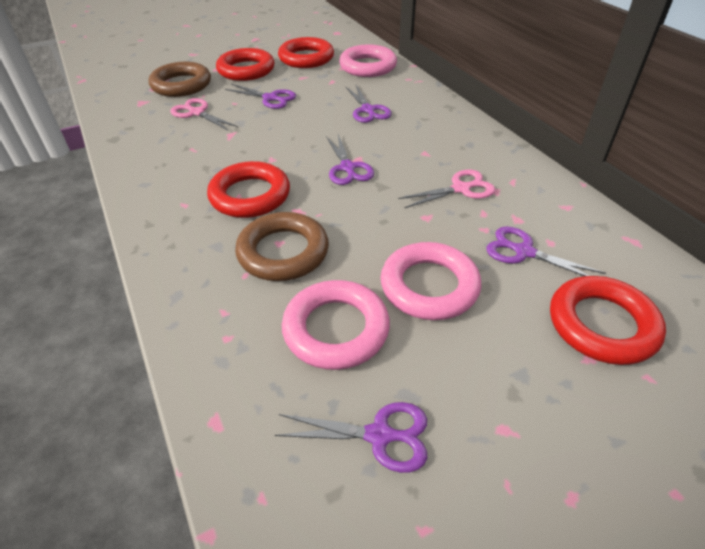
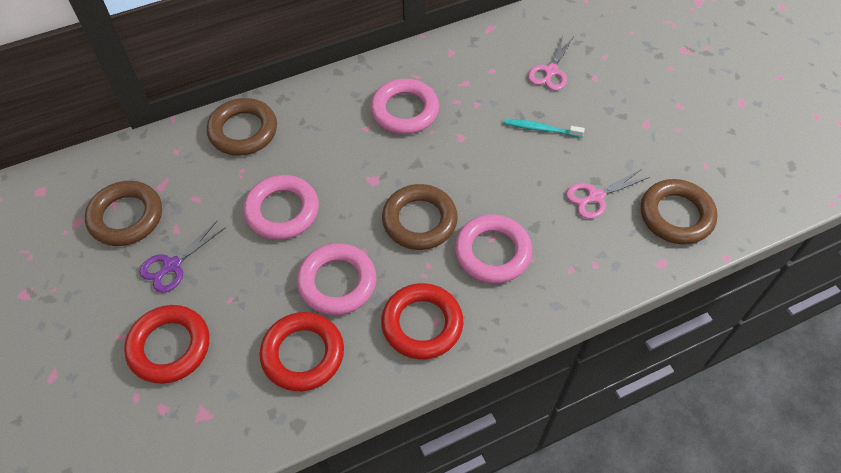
brown ring: [148,62,211,97] [235,212,329,281] = 2 -> [85,181,162,246] [206,98,277,156] [382,184,458,250] [641,179,718,245] = 4
pink ring: [282,280,390,370] [339,45,397,77] [380,242,481,320] = 3 -> [243,175,319,240] [297,243,376,315] [370,79,439,134] [455,214,532,283] = 4
purple scissors: [225,84,296,109] [275,402,427,473] [326,134,374,185] [346,85,392,123] [486,226,606,276] = 5 -> [139,221,226,293] = 1
red ring: [207,161,290,218] [216,48,275,81] [278,37,334,68] [550,276,666,365] = 4 -> [124,305,209,384] [259,312,344,391] [381,283,463,360] = 3
turquoise toothbrush: none = 0 -> [504,119,585,138] = 1

